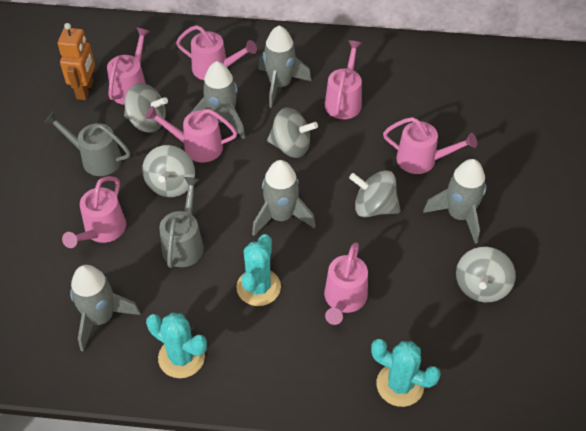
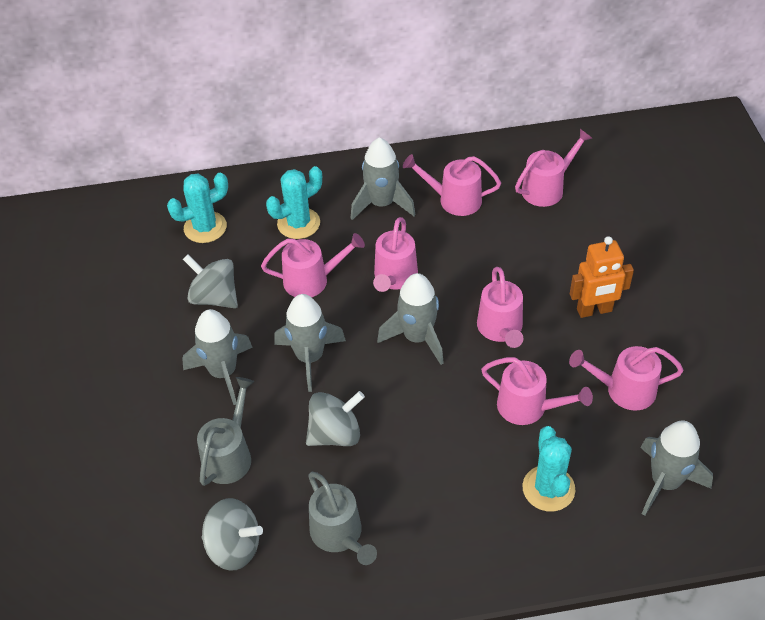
grey spinning top: [124,83,168,133] [142,145,195,197] [267,108,318,158] [349,170,400,217] [456,247,516,302] = 5 -> [183,254,238,308] [202,498,263,571] [306,391,365,446] = 3

